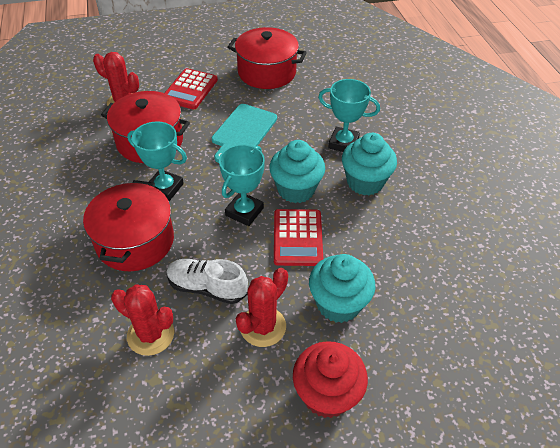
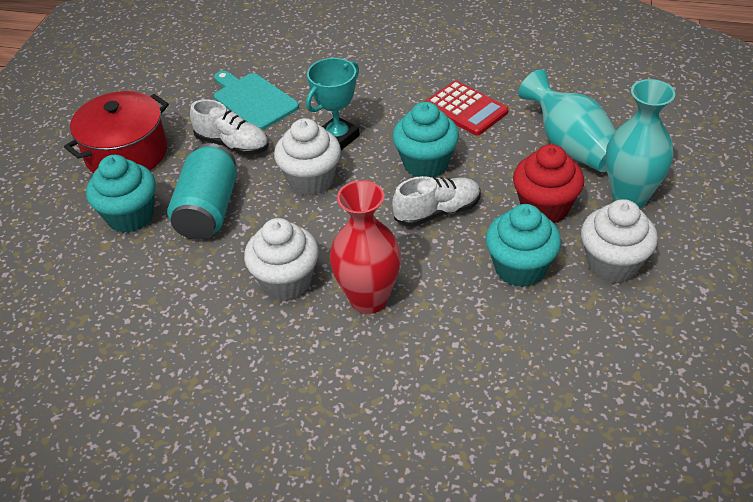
red cactus: [93,52,139,106] [111,284,174,356] [236,268,288,347] = 3 -> none = 0
red calculator: [165,68,218,109] [274,209,323,266] = 2 -> [425,81,509,136] = 1
red pot: [83,180,174,271] [101,91,190,163] [227,27,307,89] = 3 -> [64,91,169,173] = 1
red vase: none = 0 -> [330,180,401,314] = 1
turquoise can: none = 0 -> [167,143,237,240] = 1
turquoise trophy: [127,121,187,201] [219,145,265,226] [318,79,380,152] = 3 -> [306,58,360,150] = 1
turquoise vase: none = 0 -> [518,69,616,172] [606,79,675,208] = 2
white cupcake: none = 0 -> [244,218,319,301] [274,118,341,196] [581,199,658,283] = 3
white shoe: [166,259,248,304] = 1 -> [190,99,269,155] [392,176,481,227] = 2

